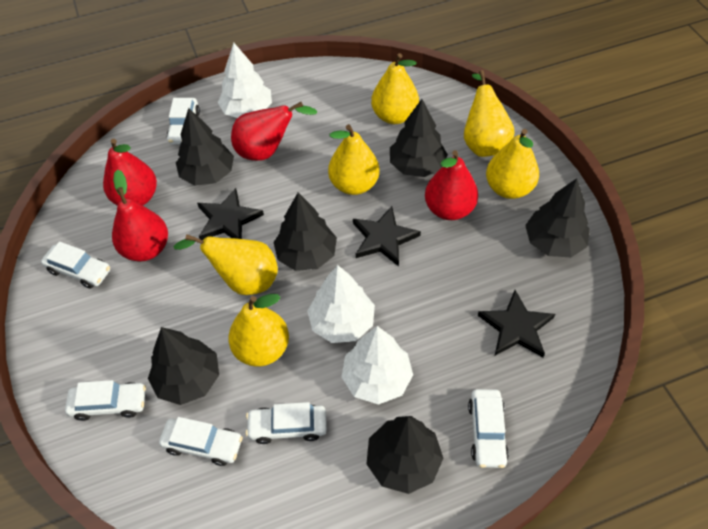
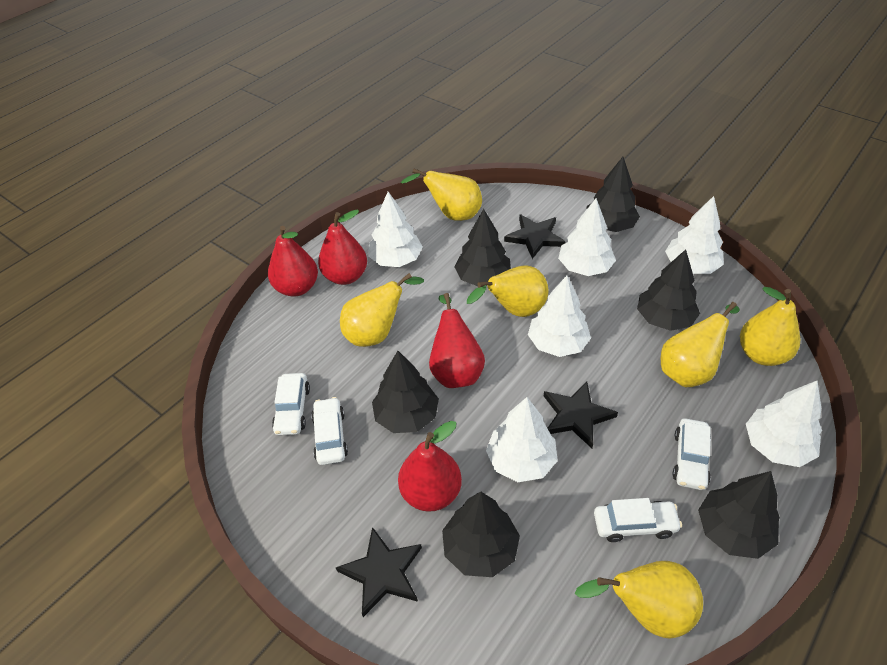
white car: [41,242,110,289] [65,380,146,421] [159,417,243,466] [166,98,200,144] [246,402,327,444] [468,389,509,468] = 6 -> [272,373,310,435] [311,397,348,465] [594,498,682,542] [673,418,711,490] = 4
white tree: [218,43,272,118] [307,265,375,343] [341,326,413,405] = 3 -> [368,192,423,267] [486,397,558,482] [528,275,591,357] [558,198,616,276] [665,196,724,274] [746,381,822,467] = 6

